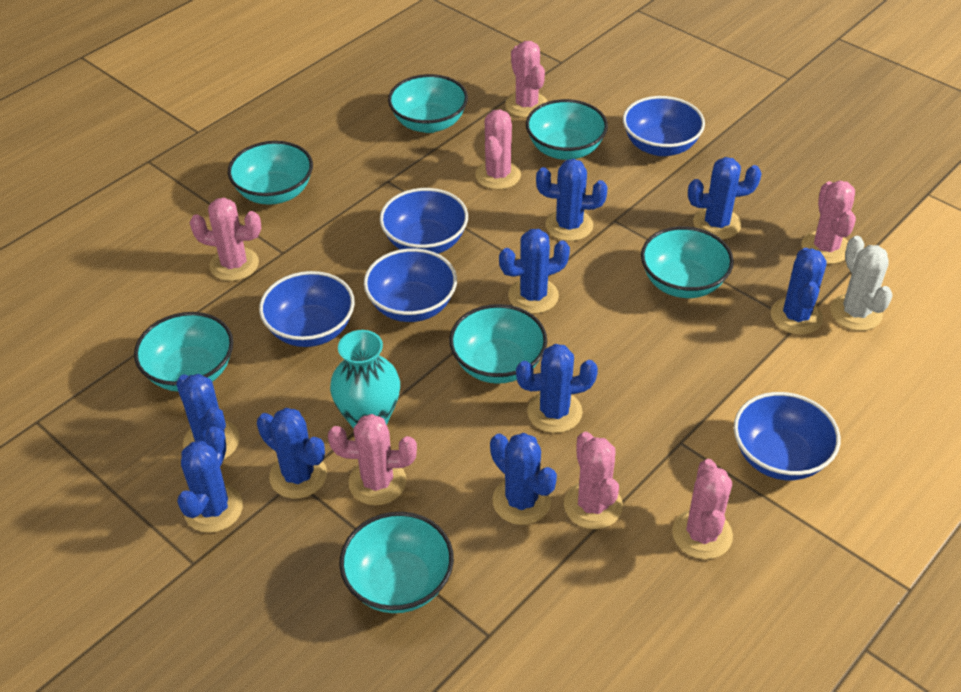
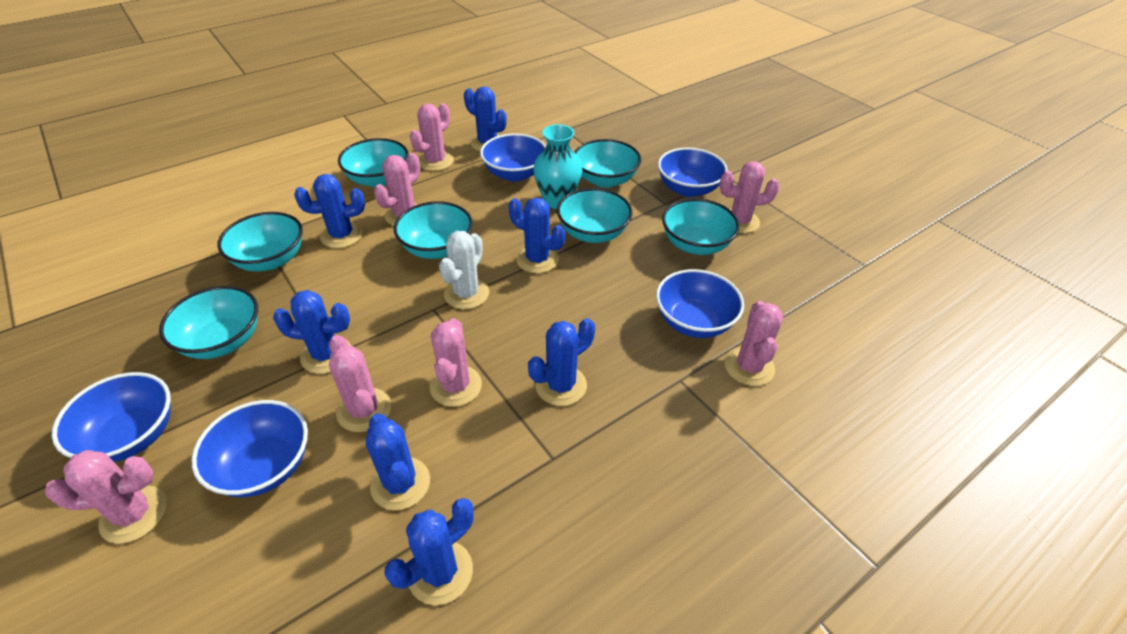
blue cactus: [176,374,240,459] [177,426,243,533] [257,408,327,499] [490,433,557,525] [499,229,570,314] [516,344,598,433] [536,159,608,241] [688,157,762,239] [771,248,827,335] = 9 -> [273,290,350,374] [294,174,365,248] [366,414,430,510] [385,498,474,605] [464,86,506,151] [509,198,565,273] [528,318,595,406] = 7

